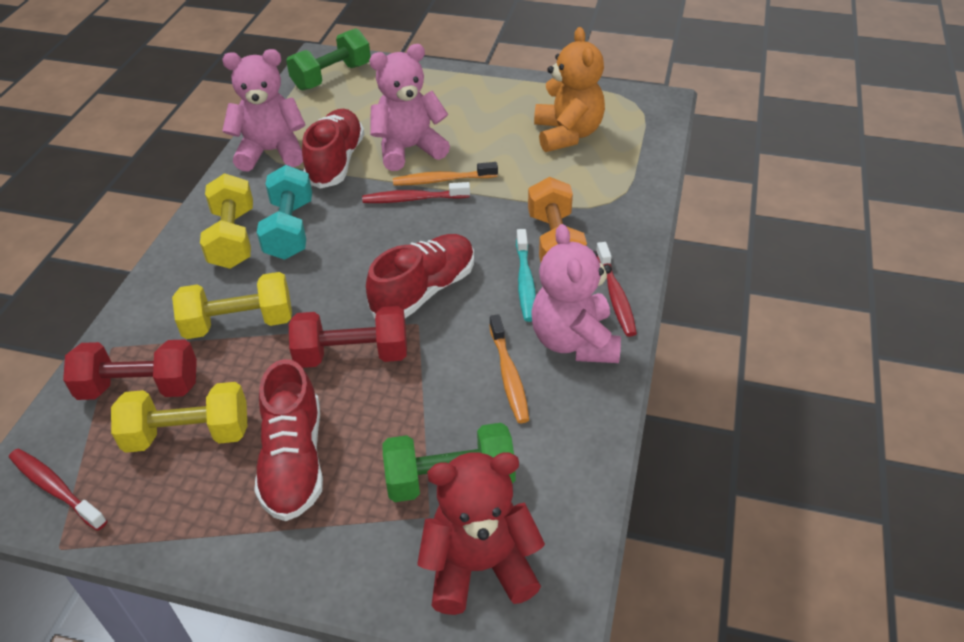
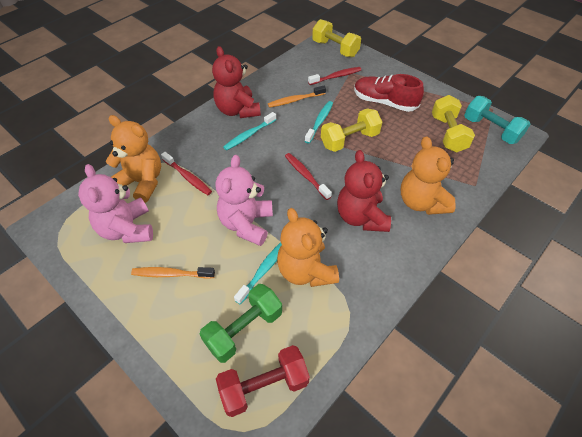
green dumbbell: [286,28,371,91] [382,423,516,502] = 2 -> [200,284,282,363] = 1
orange dumbbell: [528,177,587,263] = 1 -> none = 0
orange teddy bear: [534,27,605,152] = 1 -> [106,115,161,203] [277,208,339,287] [401,136,456,215] = 3
pink teddy bear: [222,49,306,172] [369,44,450,171] [531,224,621,363] = 3 -> [78,164,153,243] [215,155,273,246] = 2
red dumbbell: [63,339,197,400] [289,306,407,368] = 2 -> [216,345,310,417] = 1
red shoe: [254,359,323,521] [302,109,364,189] [366,234,474,318] = 3 -> [354,74,424,112] = 1
red teddy bear: [417,452,545,615] = 1 -> [212,46,261,118] [337,150,391,232] = 2
turquoise toothbrush: [516,229,536,322] = 1 -> [223,112,276,151] [234,242,282,304] [305,101,333,144] = 3

